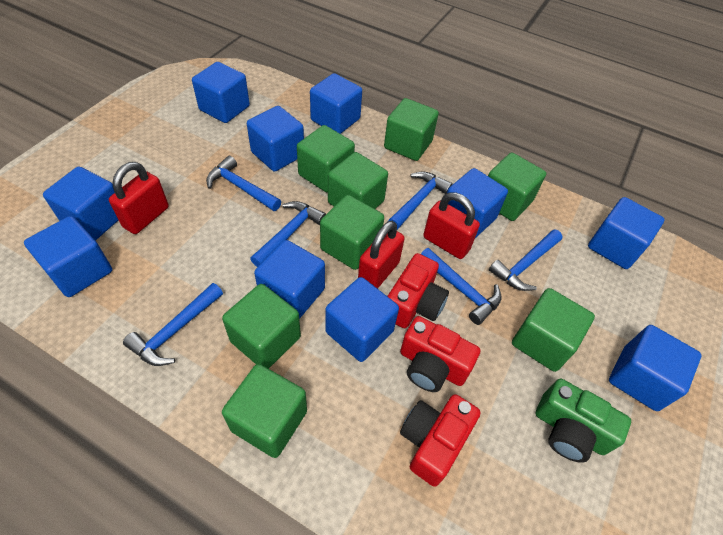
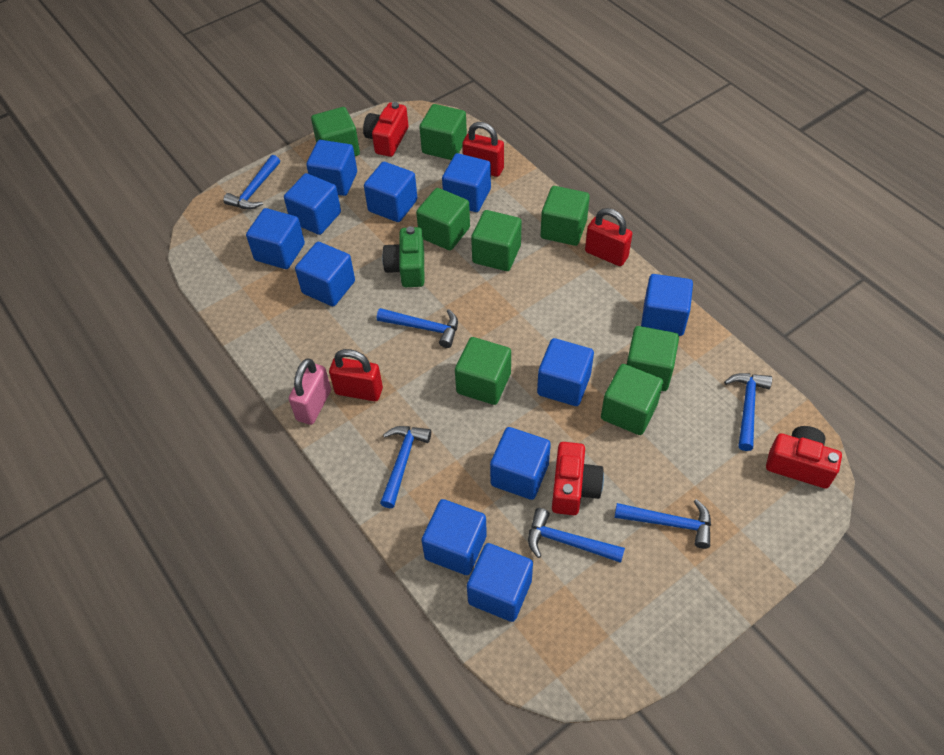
blue cube: [24,216,112,297] [43,167,118,240] [192,62,250,123] [247,106,304,172] [254,240,325,319] [310,73,362,134] [325,277,399,362] [447,168,508,238] [588,197,664,269] [609,325,701,411] = 10 -> [246,208,305,269] [284,173,341,235] [295,242,355,306] [306,140,357,196] [364,162,417,222] [421,499,487,575] [442,153,491,212] [467,543,533,622] [490,427,551,500] [537,338,594,406] [641,274,693,336] = 11
pink padlock: none = 0 -> [289,358,331,425] = 1

